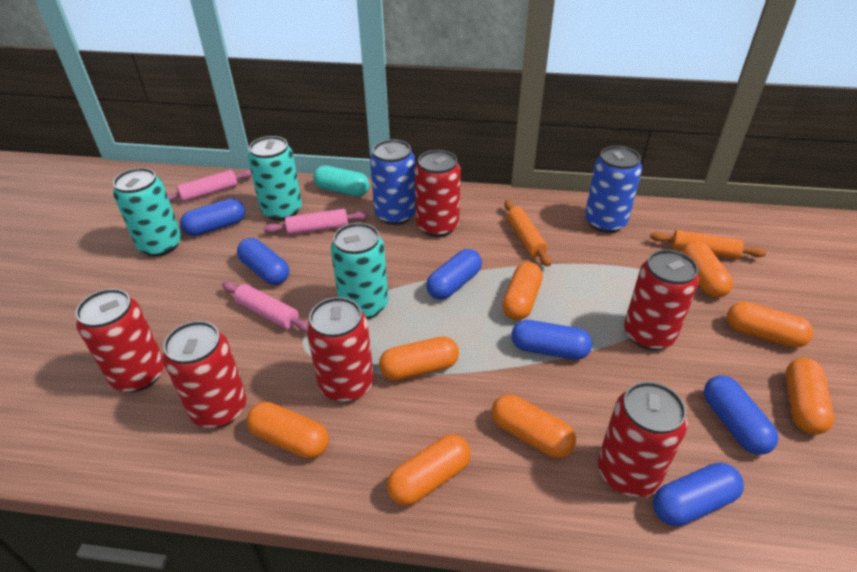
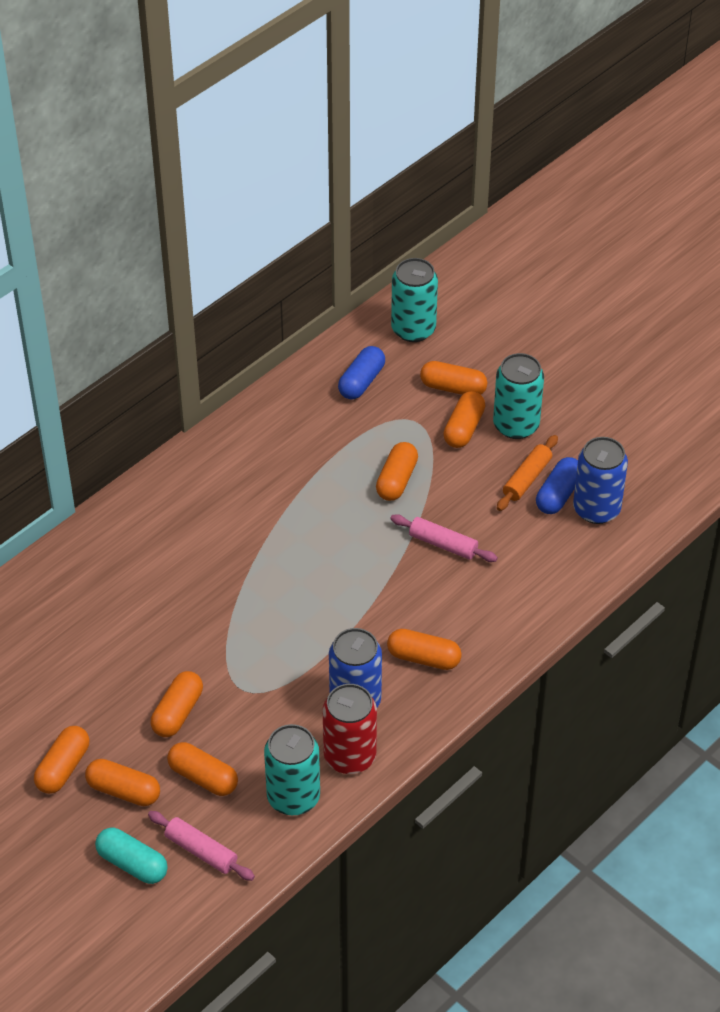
blue capsule: [180,198,245,236] [237,238,289,285] [426,249,482,300] [512,320,592,360] [653,463,744,526] [704,375,778,455] = 6 -> [338,346,385,399] [536,457,578,514] = 2
orange rolling pin: [504,200,551,267] [650,230,766,259] = 2 -> [497,435,558,511] = 1
pink rolling pin: [167,169,252,202] [222,282,308,333] [264,209,368,235] = 3 -> [148,811,255,881] [390,514,498,562] = 2
red can: [76,289,164,392] [163,321,247,428] [306,297,374,402] [415,150,461,237] [598,382,688,497] [624,250,699,350] = 6 -> [323,684,377,774] = 1

